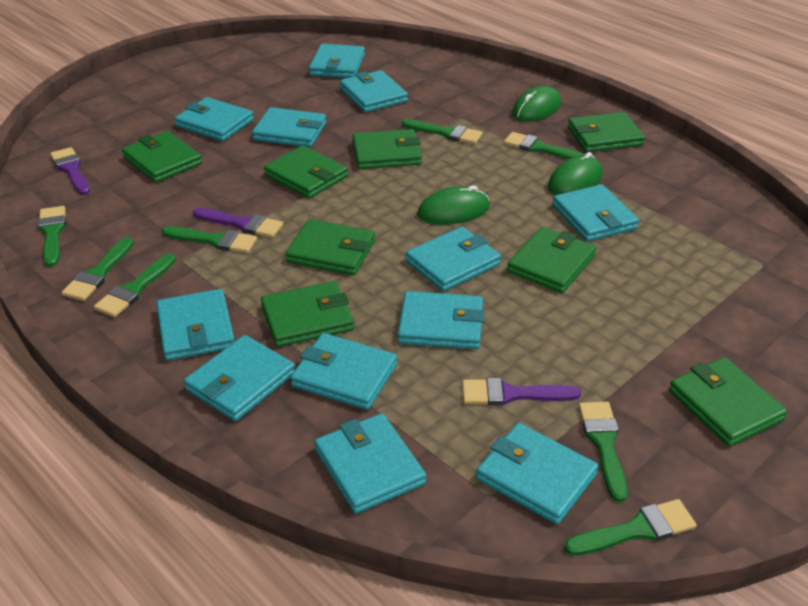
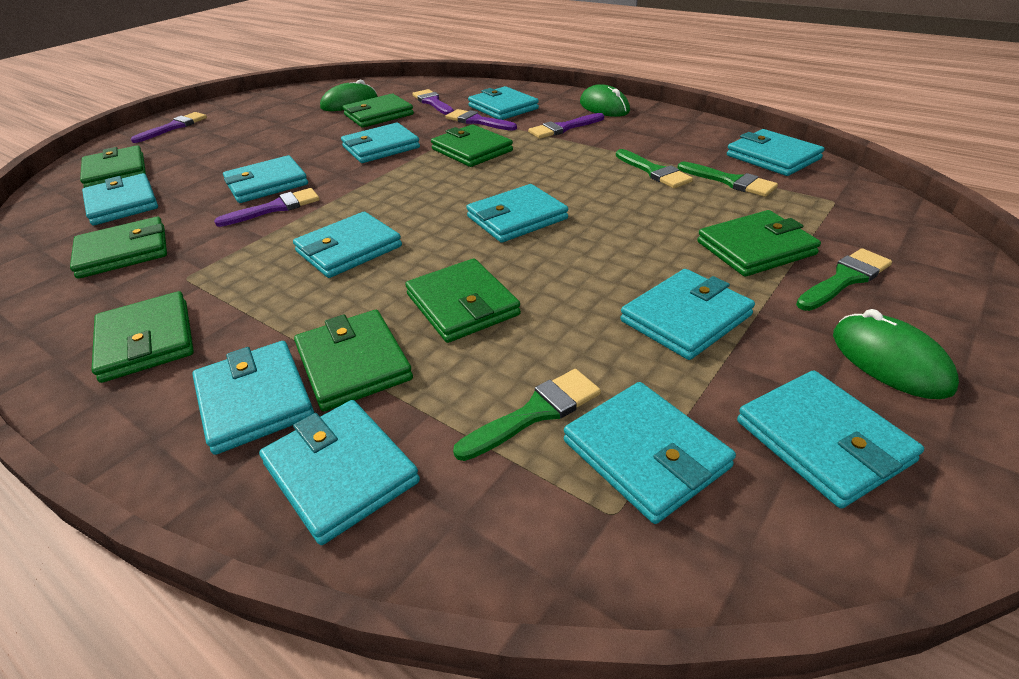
green brush: [38,206,66,267] [61,237,134,301] [94,254,176,317] [162,226,257,253] [402,119,483,144] [504,132,585,159] [564,499,697,556] [578,402,627,502] = 8 -> [453,369,601,461] [616,149,693,188] [678,162,778,197] [796,248,892,311] = 4
purple brush: [50,147,90,195] [193,208,283,238] [462,378,581,406] = 3 -> [131,112,207,143] [214,188,320,227] [412,89,454,115] [446,109,517,131] [528,113,604,139] = 5

